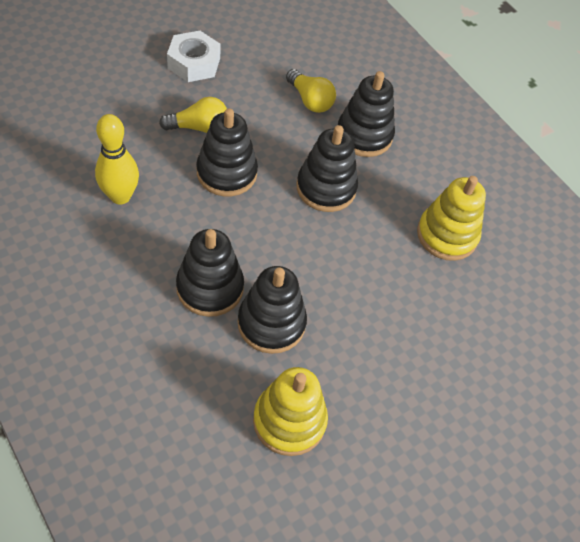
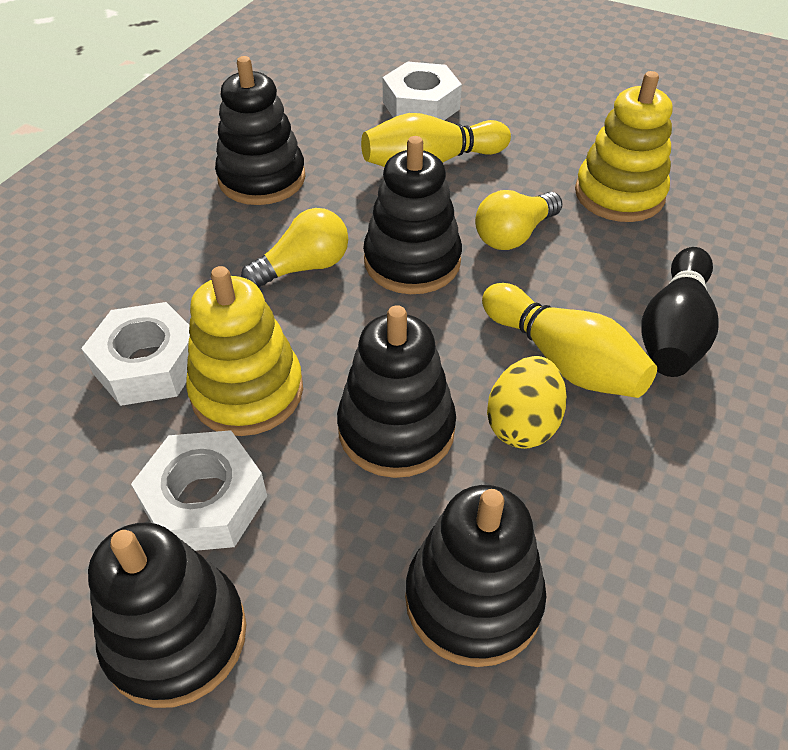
black bowling pin: none = 0 -> [641,247,719,377] = 1
white nut: [167,31,221,82] = 1 -> [81,302,190,406] [131,430,267,551] [383,61,462,120] = 3
yellow bowling pin: [95,114,139,205] = 1 -> [361,113,511,167] [482,283,657,398] = 2
yellow egg: none = 0 -> [487,356,567,449] = 1

